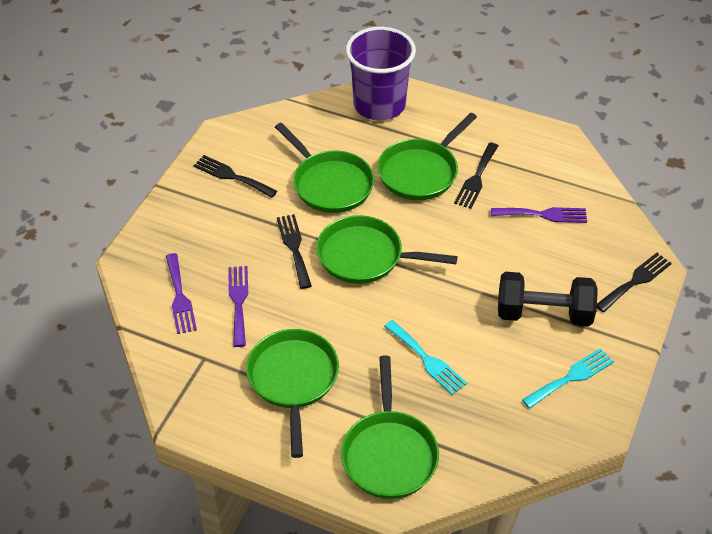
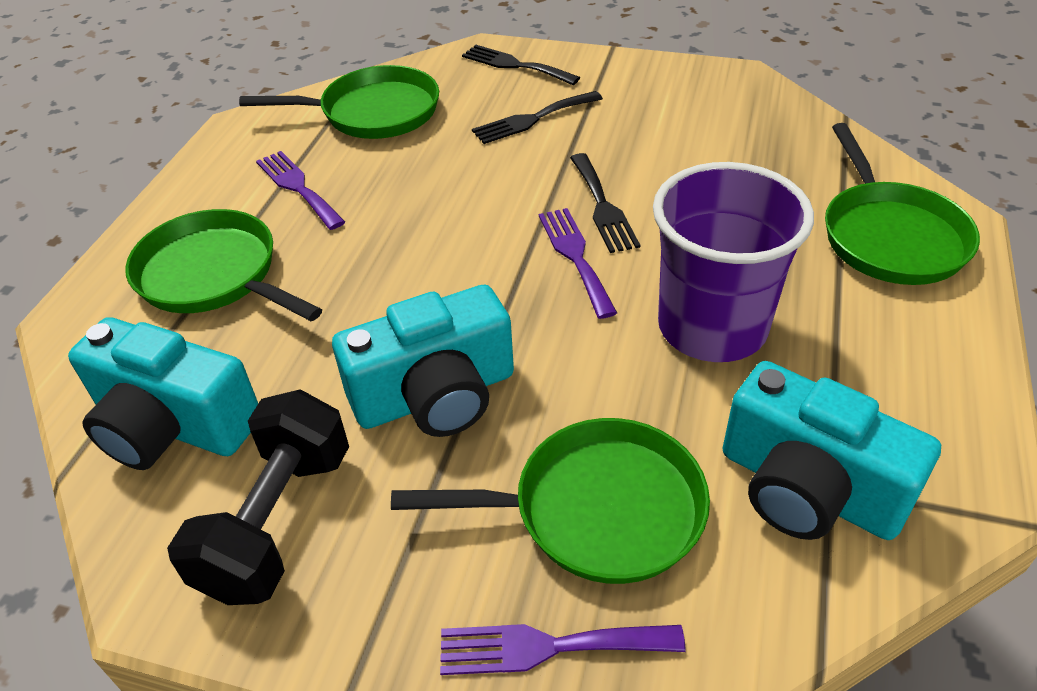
black fork: [193,155,277,198] [277,214,312,289] [454,142,498,209] [597,253,672,312] = 4 -> [462,45,580,85] [472,91,603,144] [570,153,640,253] = 3
green pan: [246,329,339,458] [275,123,374,213] [316,215,458,284] [341,356,439,499] [378,113,477,200] = 5 -> [125,209,322,321] [239,65,439,139] [391,418,710,584] [825,123,980,285] = 4
turquoise camera: none = 0 -> [68,317,258,470] [332,285,514,437] [723,361,941,540] = 3
turquoise fork: [384,320,467,395] [522,348,614,409] = 2 -> none = 0

